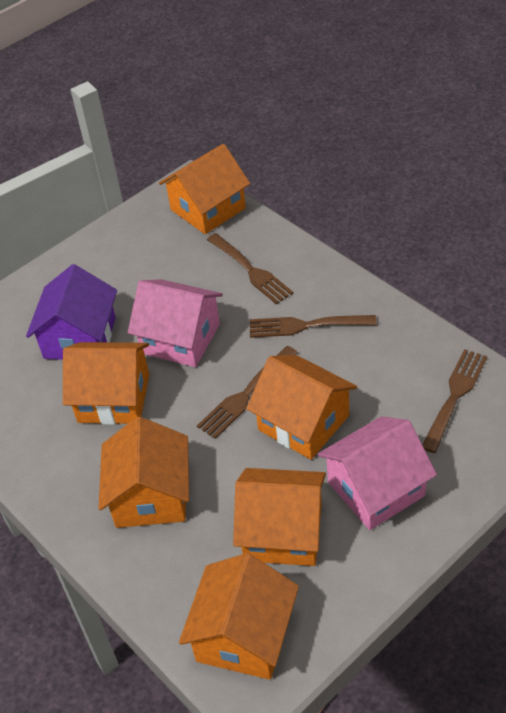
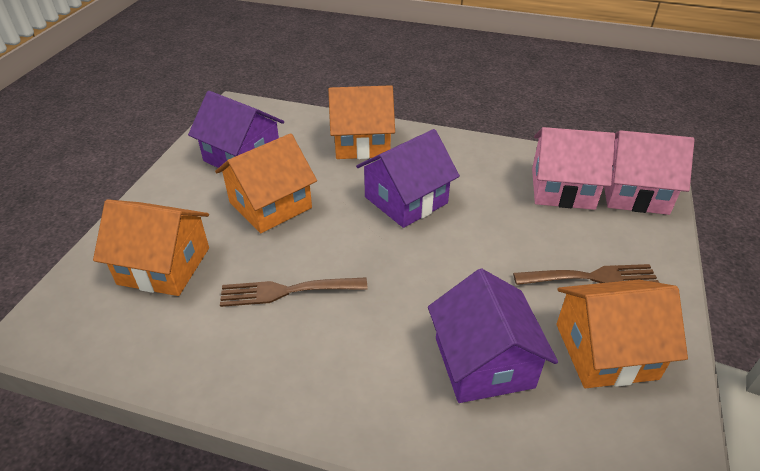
brown fork: [197,346,298,439] [207,233,294,304] [250,315,376,338] [422,349,487,453] = 4 -> [220,277,367,307] [513,264,659,285] = 2
orange house: [63,342,149,425] [98,417,189,528] [159,144,250,234] [179,553,299,680] [233,468,326,566] [246,355,357,459] = 6 -> [93,199,209,296] [215,133,317,233] [328,85,395,159] [556,280,688,388] = 4
purple house: [26,264,117,360] = 1 -> [188,91,284,168] [356,129,460,228] [428,268,558,403] = 3

